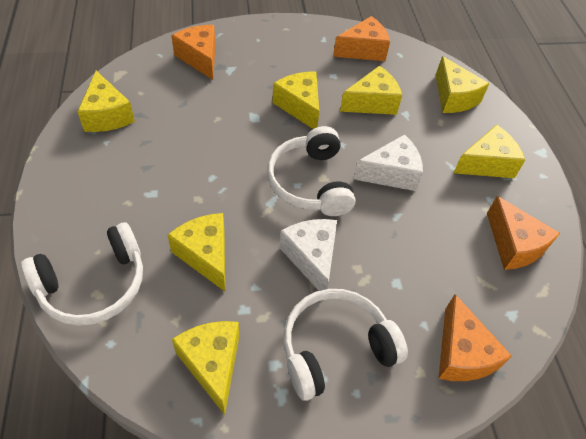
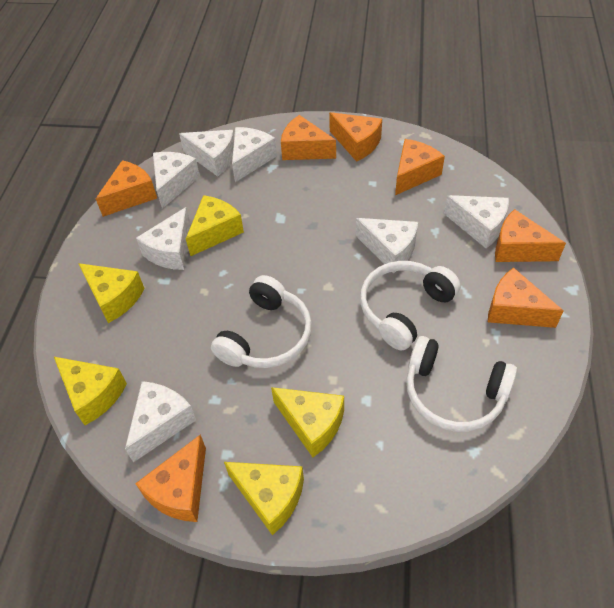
orange cheese: [171,25,216,80] [333,16,390,61] [438,294,512,381] [487,196,560,270] = 4 -> [96,160,157,217] [135,434,206,522] [281,115,336,160] [329,112,382,162] [395,139,445,195] [488,268,564,328] [495,209,566,262] = 7
white cheese: [280,219,337,291] [353,134,423,191] = 2 -> [125,381,196,463] [136,207,191,270] [153,152,200,209] [179,130,234,177] [232,127,277,182] [356,218,418,273] [444,195,509,248] = 7
yellow cheese: [77,71,135,132] [167,213,225,291] [172,321,239,415] [273,71,319,129] [340,66,402,115] [436,56,489,113] [454,125,525,178] = 7 -> [54,357,127,425] [78,263,145,323] [186,195,244,256] [224,462,304,535] [271,387,344,457] = 5

